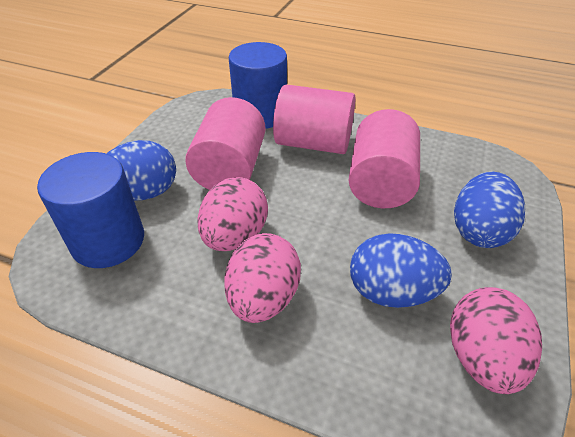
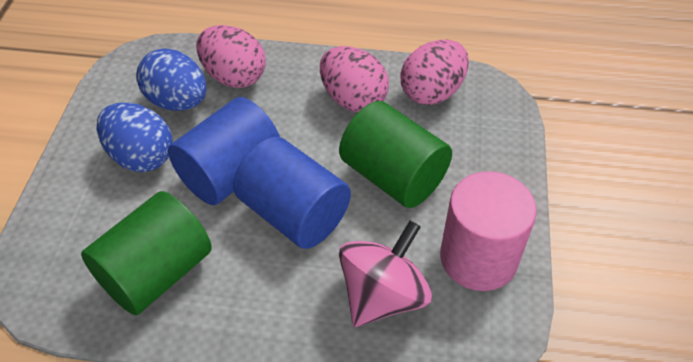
blue egg: [106,140,176,201] [350,233,452,308] [454,172,526,248] = 3 -> [97,103,173,172] [136,48,206,111] = 2
green cylinder: none = 0 -> [81,191,212,315] [339,101,452,208] = 2
pink cylinder: [185,97,265,190] [273,84,355,154] [348,109,420,208] = 3 -> [440,171,537,291] = 1
pink spinning top: none = 0 -> [339,221,432,327] = 1

